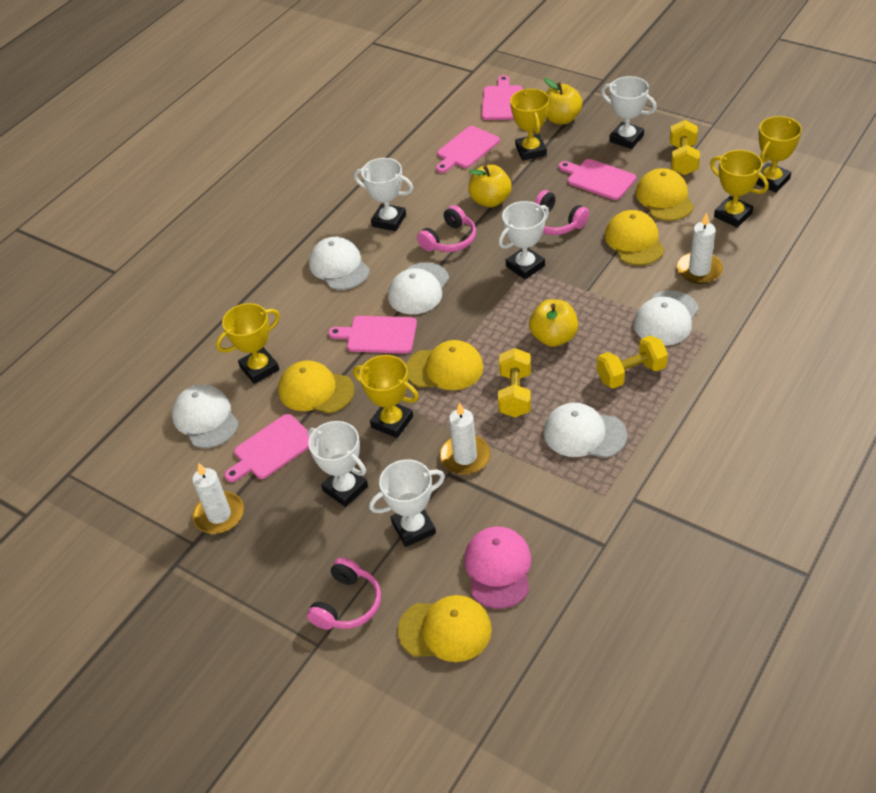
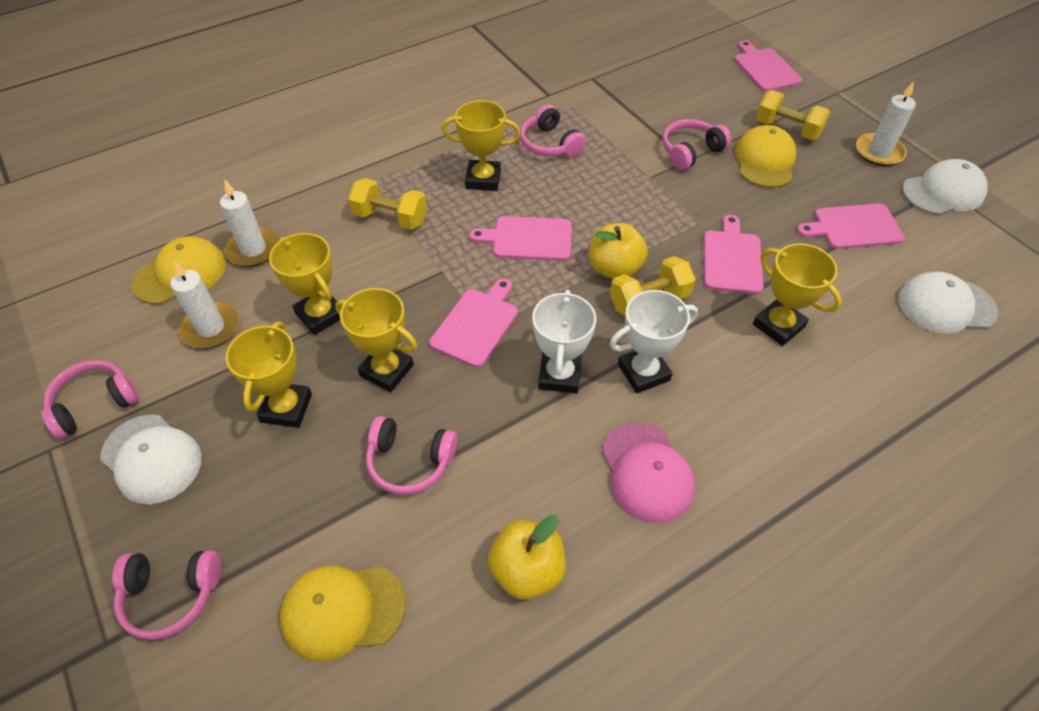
pink headphones: [307,557,381,630] [417,205,476,252] [535,190,589,235] = 3 -> [41,360,139,439] [112,551,221,640] [366,416,457,495] [520,104,586,157] [662,119,732,170] = 5
white cap: [172,385,239,448] [309,237,370,290] [388,262,449,314] [544,403,627,458] [634,290,699,346] = 5 -> [100,414,202,504] [898,272,998,334] [902,159,988,215] = 3
white trophy: [308,421,368,507] [354,158,413,231] [369,459,445,547] [499,201,549,279] [601,76,657,149] = 5 -> [532,290,596,393] [610,290,698,393] = 2
yellow apple: [468,165,512,207] [529,299,578,347] [544,78,582,124] = 3 -> [488,515,566,600] [589,223,648,279] = 2
yellow cap: [278,360,355,414] [398,595,492,662] [406,340,484,390] [605,210,665,265] [636,168,694,221] = 5 -> [132,236,226,304] [280,566,406,661] [735,125,796,188] = 3

